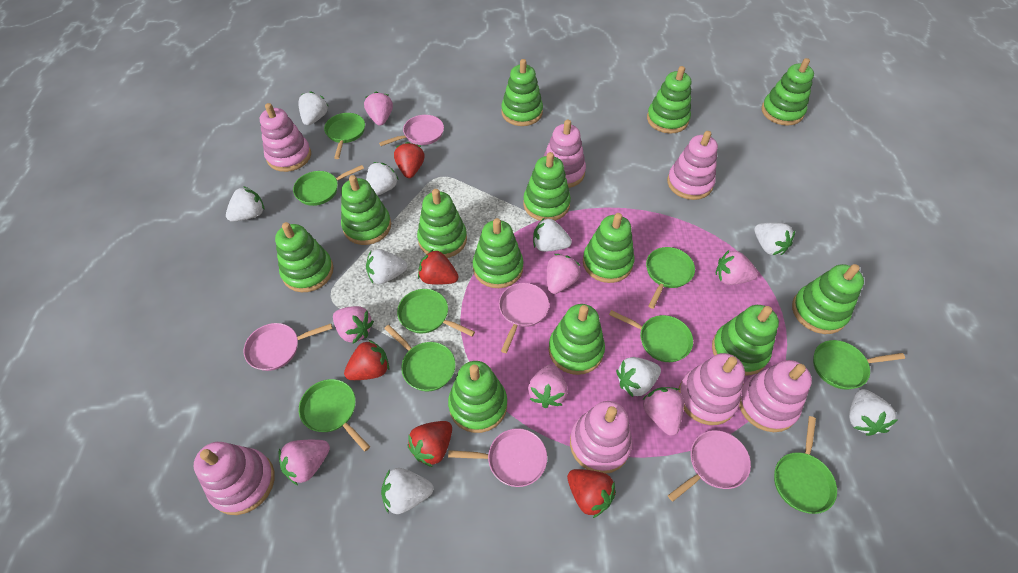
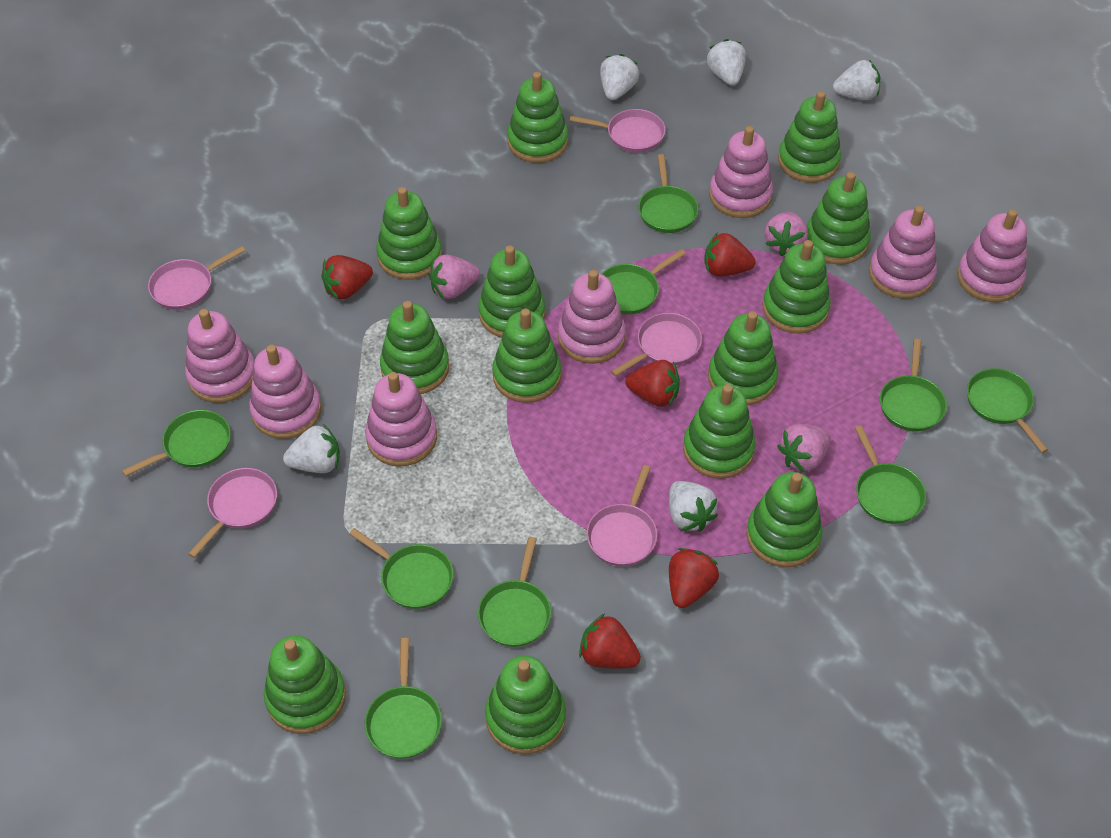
pink strawberry: [279,440,330,485] [333,306,374,344] [364,92,393,126] [528,364,568,408] [547,254,581,294] [642,387,684,436] [716,250,758,285] = 7 -> [429,255,480,299] [765,212,808,256] [777,424,831,473] = 3
white strawberry: [226,186,265,222] [298,91,328,125] [366,162,399,196] [366,249,408,284] [381,468,434,514] [533,218,572,252] [616,357,661,397] [754,223,795,255] [849,389,897,436] = 9 -> [283,424,340,473] [600,54,639,100] [669,481,718,532] [707,39,746,86] [833,60,881,100] = 5

